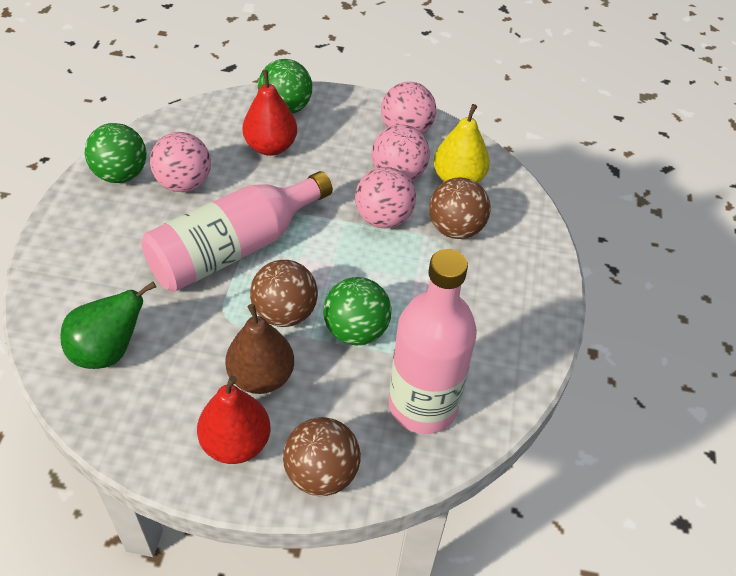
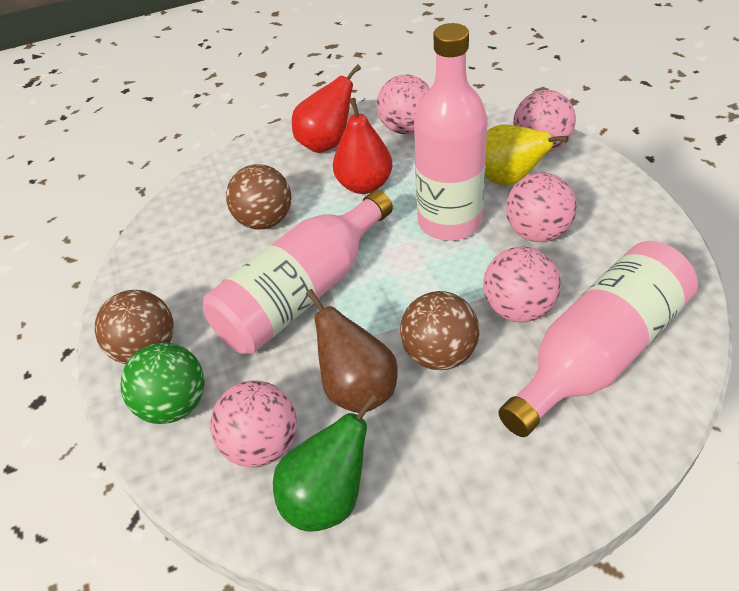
green ball: [85,123,146,183] [258,59,312,114] [323,277,391,345] = 3 -> [121,342,205,424] = 1
pink ball: [150,132,211,192] [355,167,416,228] [372,125,430,181] [381,82,436,134] = 4 -> [210,380,297,468] [377,75,430,134] [483,247,561,322] [506,173,577,242] [513,90,576,152] = 5
pink bottle: [141,171,333,292] [389,249,477,434] = 2 -> [203,190,393,354] [414,23,488,241] [498,241,698,437] = 3

